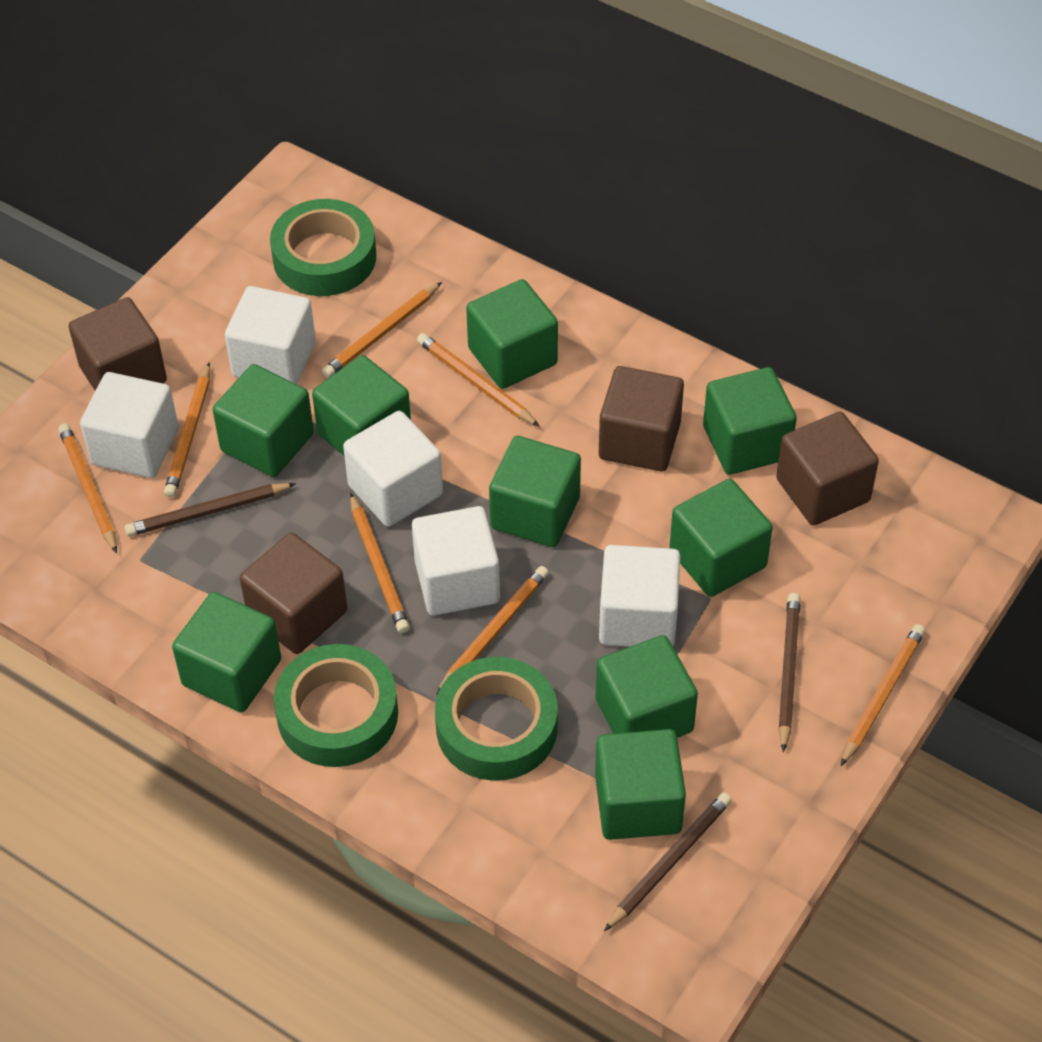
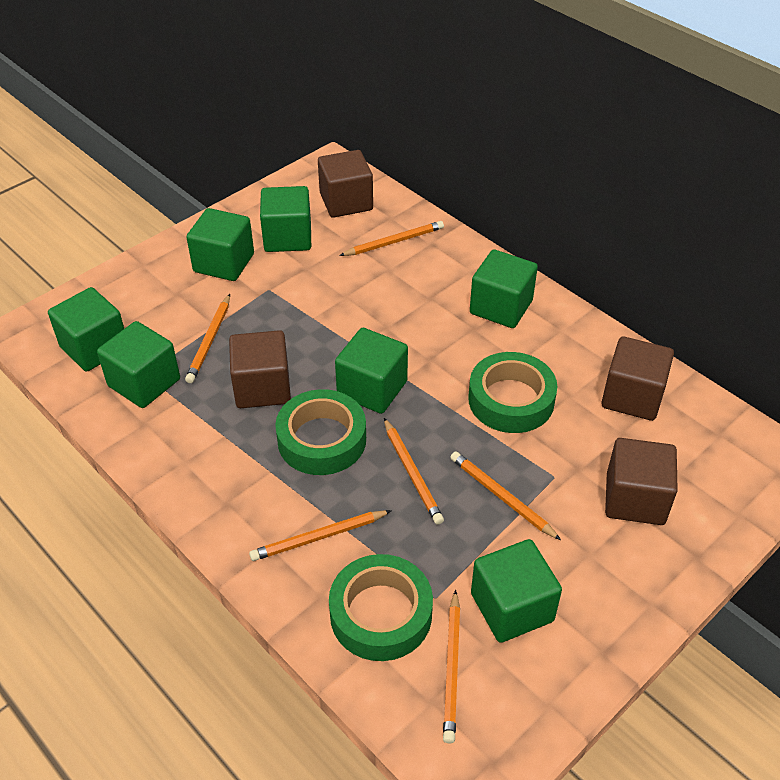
brown pencil: [124,483,296,536] [604,792,732,931] [778,593,801,752] = 3 -> none = 0
green cube: [172,592,281,712] [213,364,314,477] [312,355,411,455] [466,279,558,389] [489,436,581,547] [595,729,686,840] [596,635,698,738] [669,479,773,597] [703,367,797,475] = 9 -> [48,287,124,372] [97,321,180,408] [186,208,254,281] [260,186,311,252] [335,328,408,414] [470,249,538,328] [471,539,562,643] = 7
orange pencil: [58,424,117,553] [164,362,210,497] [322,282,442,378] [350,493,410,633] [417,333,540,427] [436,566,549,695] [841,624,925,766] = 7 -> [185,294,230,383] [249,510,392,561] [339,221,444,256] [384,418,444,525] [443,590,460,743] [450,452,561,540] = 6
white cube: [80,372,179,478] [225,286,316,384] [343,411,443,527] [412,506,500,616] [599,545,680,647] = 5 -> none = 0

